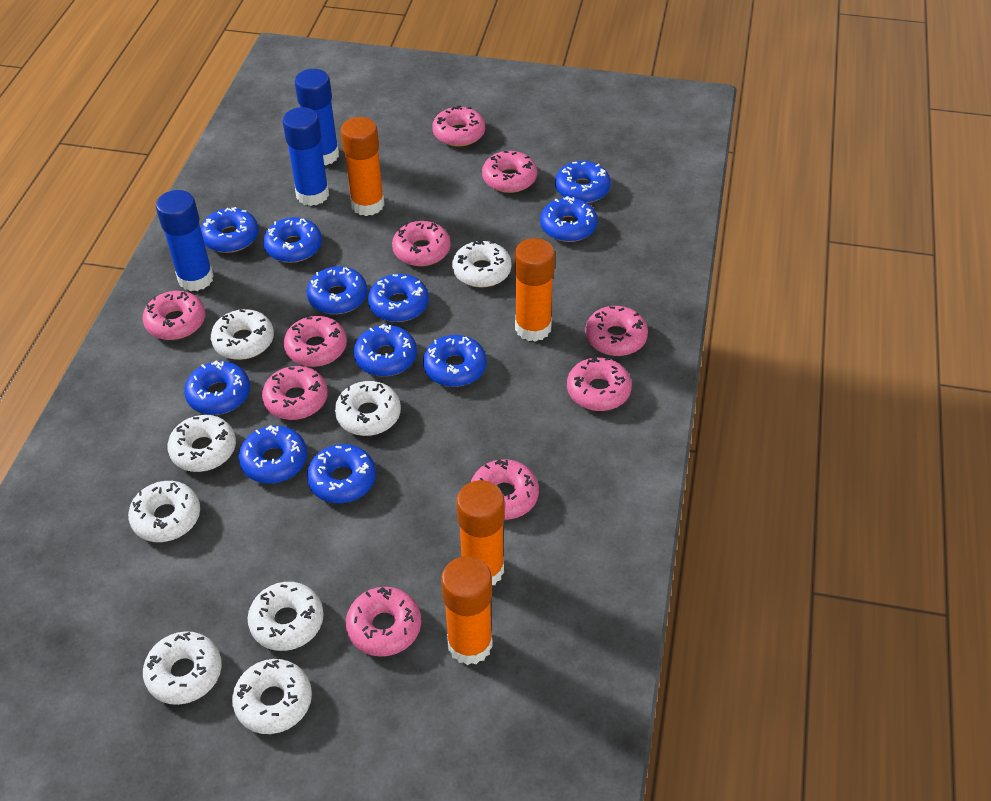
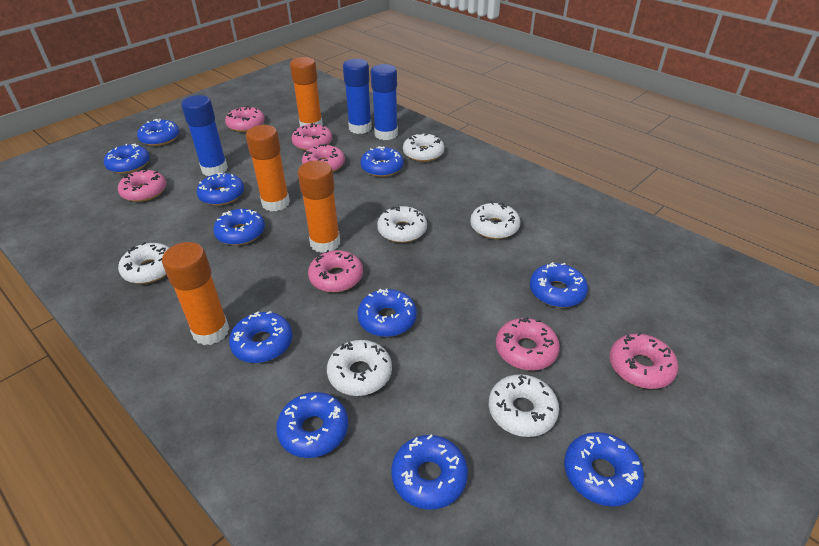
pink donut: [143,291,205,340] [262,366,328,420] [284,316,347,367] [346,587,421,657] [392,221,451,266] [432,105,485,146] [471,459,539,520] [482,151,537,193] [567,357,632,411] [585,306,648,356] = 10 -> [118,170,166,202] [225,106,265,132] [292,123,332,151] [302,144,345,172] [308,250,363,292] [496,317,560,370] [609,332,679,389] = 7
white donut: [128,481,200,542] [143,631,222,705] [167,415,236,472] [211,309,274,360] [232,659,312,734] [248,582,324,651] [335,381,401,436] [452,240,511,288] = 8 -> [118,242,169,284] [327,340,392,396] [377,206,427,243] [403,133,445,162] [470,202,520,239] [489,374,559,437] = 6

